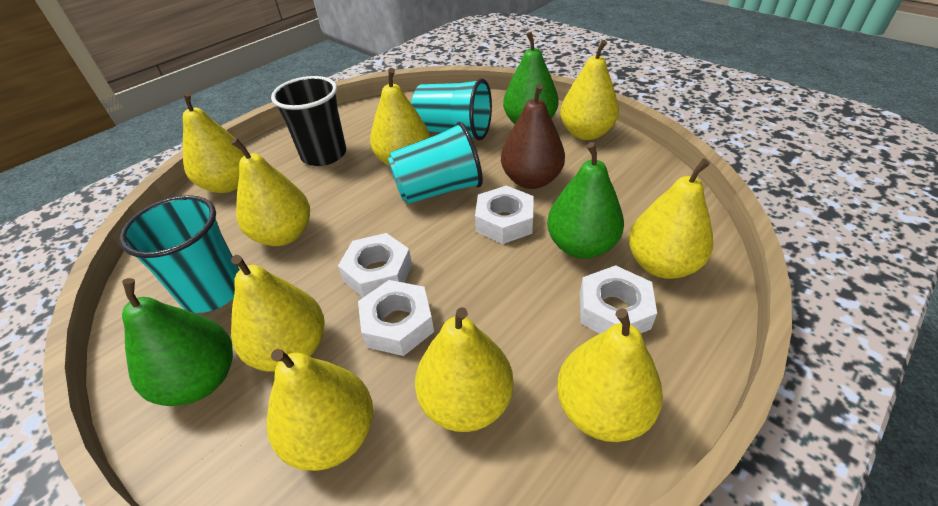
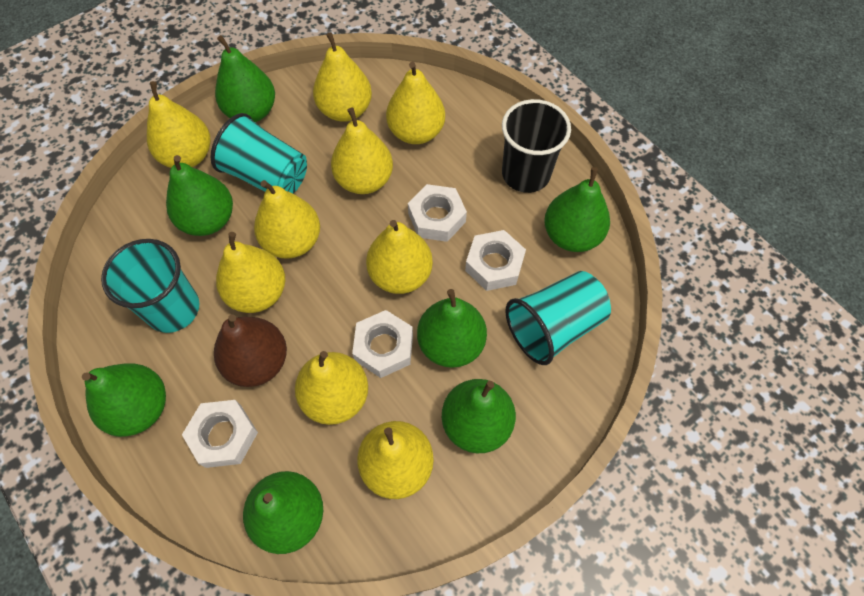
green pear: [122,278,233,406] [503,32,559,124] [547,142,624,259] = 3 -> [82,363,166,437] [166,155,233,236] [215,35,275,122] [243,471,323,554] [417,289,487,368] [442,379,516,453] [544,167,610,252] = 7

